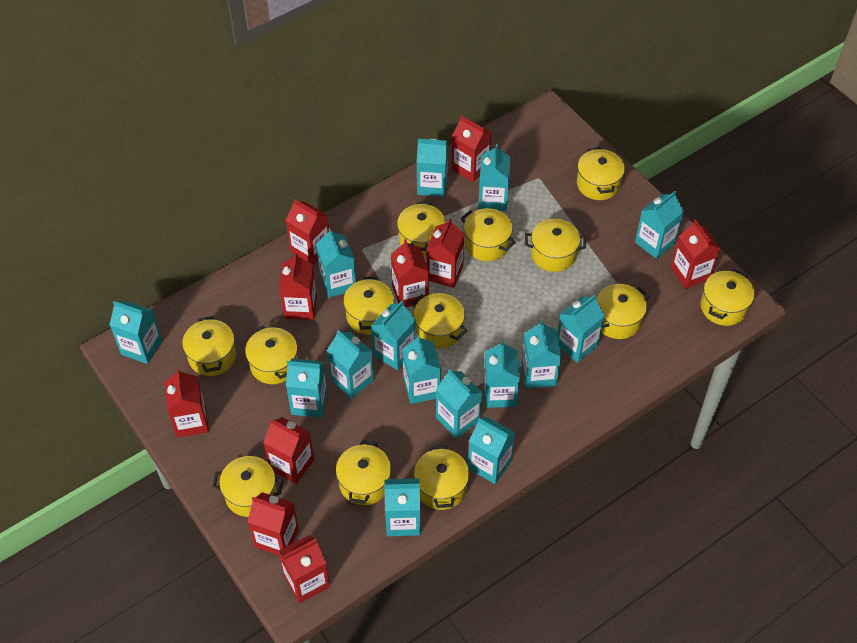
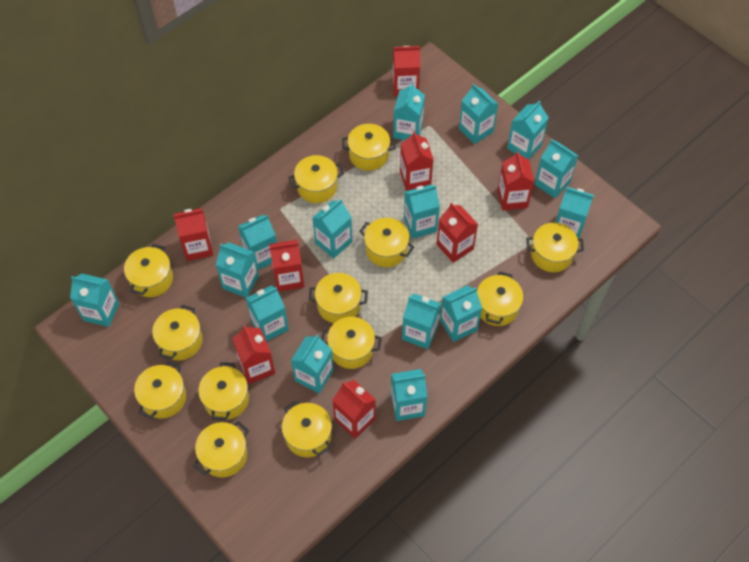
red carton: [164,368,209,438] [248,492,299,556] [263,417,314,484] [278,535,330,603] [279,252,317,320] [286,199,329,265] [391,239,429,307] [426,218,464,288] [451,115,492,182] [671,219,721,289] = 10 -> [174,208,213,261] [233,325,275,384] [269,240,304,292] [333,380,376,439] [393,46,420,97] [400,131,434,191] [437,202,478,263] [498,151,534,210] = 8

